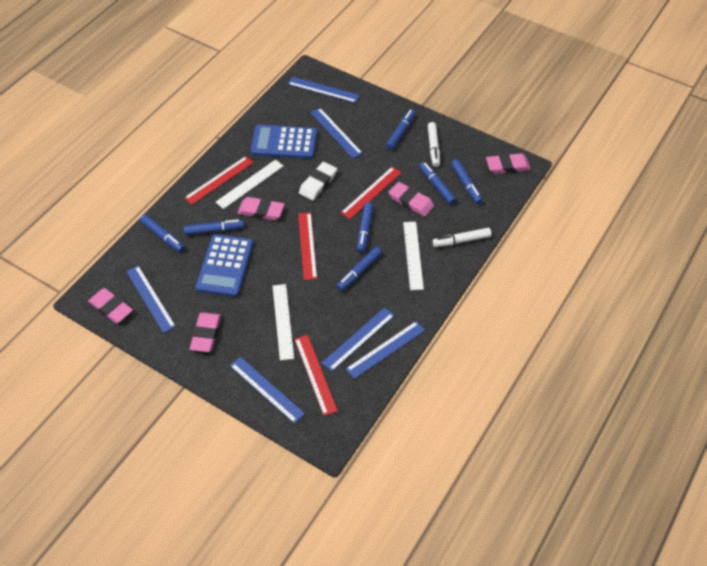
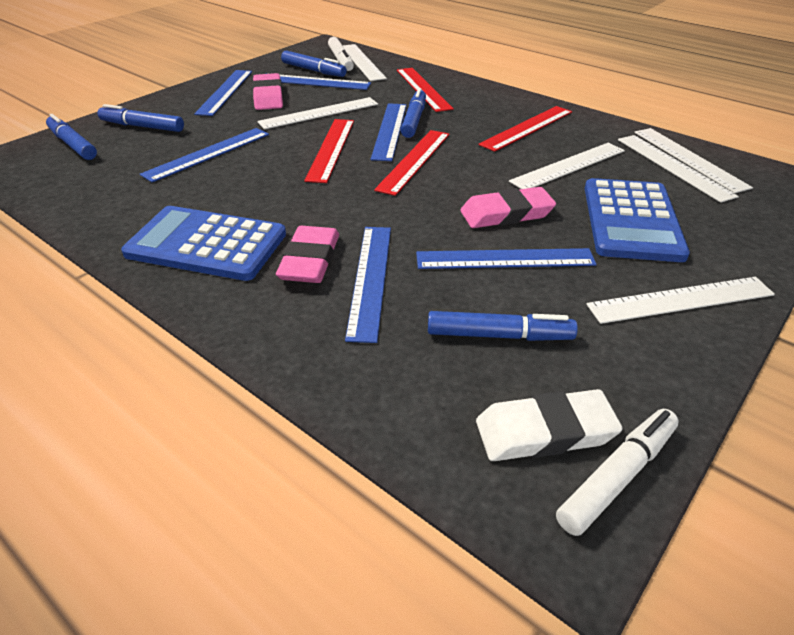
blue marker: [140,214,185,252] [184,219,244,235] [337,247,382,291] [357,202,373,253] [386,109,415,150] [419,162,456,205] [451,159,483,204] = 7 -> [46,114,97,160] [97,104,184,132] [281,50,347,77] [401,88,426,138] [428,311,578,341] = 5
pink eraser: [88,288,133,324] [190,312,221,352] [238,197,285,220] [389,182,434,217] [486,153,531,174] = 5 -> [252,73,283,110] [276,226,339,283] [460,187,556,228] = 3
white ruler: [216,159,283,209] [273,284,294,361] [403,222,424,290] = 3 -> [257,97,378,130] [343,44,387,81] [509,143,625,189] [586,277,775,324] [618,135,739,203] [634,128,753,193] = 6

